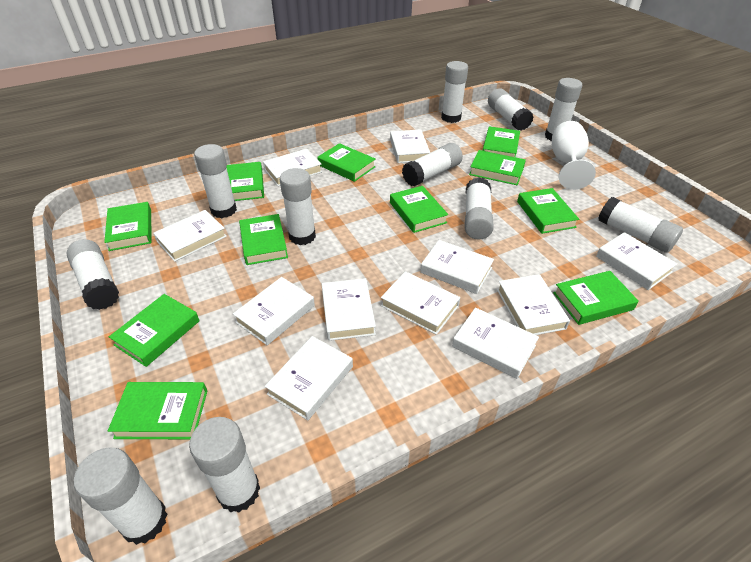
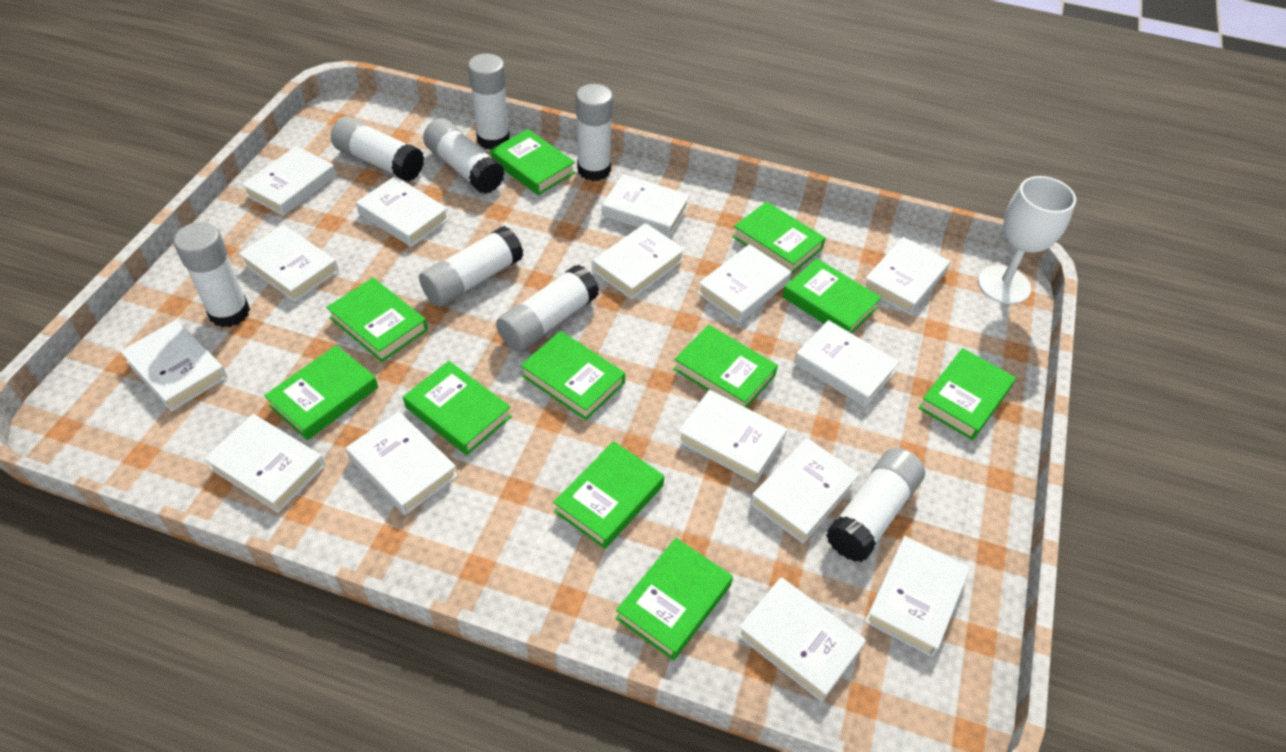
white book: [153,210,227,262] [233,277,315,345] [263,149,322,186] [265,336,353,420] [322,278,376,341] [381,271,460,335] [390,129,430,163] [420,240,494,294] [452,307,539,379] [497,274,570,335] [596,232,677,290] = 11 -> [120,320,227,412] [204,414,325,513] [239,225,339,302] [242,146,336,216] [346,411,458,515] [356,176,449,247] [592,223,685,299] [602,174,690,238] [677,390,787,483] [698,244,791,323] [737,577,866,702] [750,438,860,543] [794,320,899,407] [864,237,950,315] [865,536,970,657] = 15
white glue stick: [66,239,119,310] [74,448,167,545] [189,417,260,513] [194,144,237,218] [280,168,316,245] [402,143,463,187] [441,61,468,123] [465,177,494,240] [488,88,533,131] [545,78,582,141] [598,197,683,253] = 11 -> [174,222,250,327] [331,116,424,182] [419,226,523,307] [423,118,505,194] [468,54,510,150] [496,265,599,352] [576,84,613,181] [826,448,925,562] = 8

